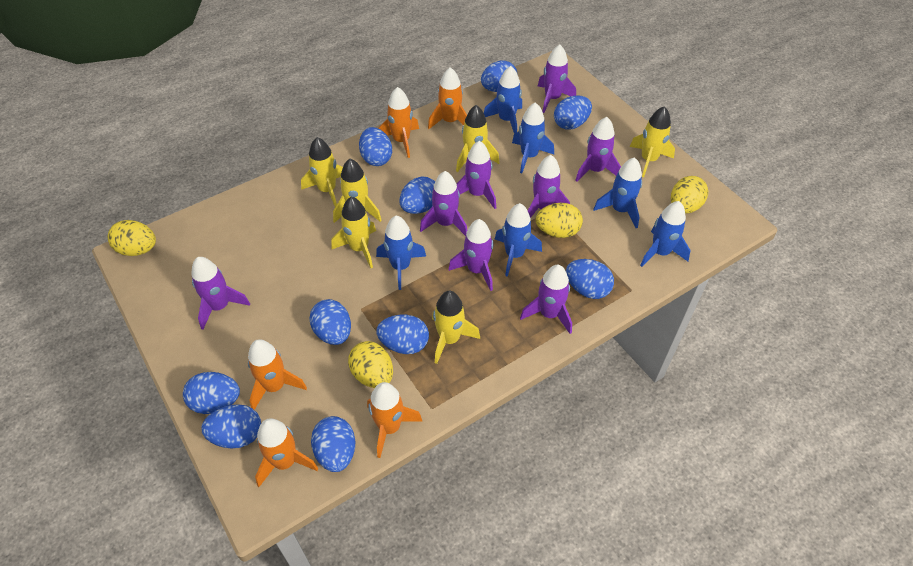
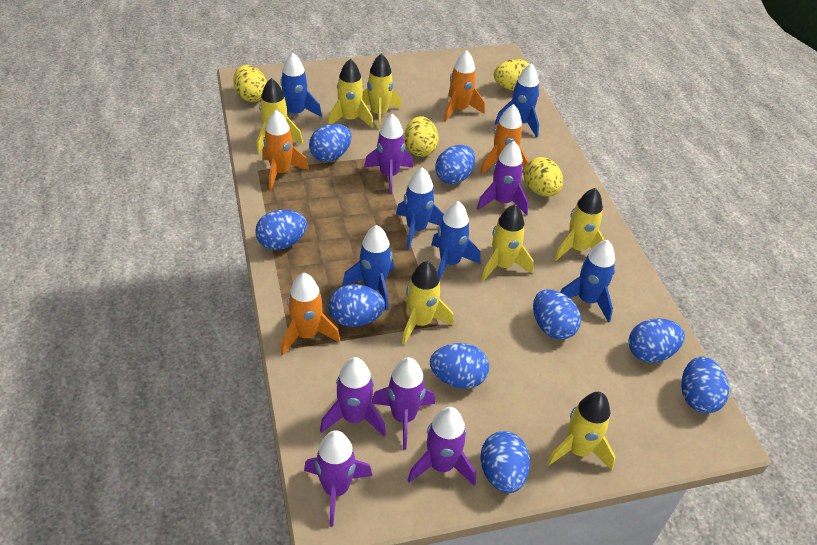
blue egg: [183,372,240,414] [201,404,261,448] [309,299,351,345] [311,416,355,472] [359,127,392,166] [376,315,429,354] [399,177,435,214] [481,60,518,92] [554,95,592,130] [566,259,614,299] = 10 -> [255,210,307,250] [309,124,352,162] [328,284,385,327] [430,343,489,389] [435,145,475,184] [480,431,530,493] [533,289,581,340] [629,318,685,363] [681,357,729,413] = 9
orange rocket: [248,339,307,410] [255,418,318,487] [367,382,423,458] [378,87,419,158] [428,67,467,129] = 5 -> [262,110,309,190] [281,273,340,355] [444,50,485,122] [480,104,529,174] = 4
purple rocket: [191,257,250,330] [420,171,467,236] [448,219,494,291] [457,141,496,209] [520,265,572,334] [528,155,570,218] [538,45,576,113] [575,117,621,182] = 8 -> [304,430,372,527] [320,357,386,436] [364,114,413,194] [371,357,435,450] [408,407,476,486] [477,141,528,215] = 6
yellow rocket: [301,137,343,207] [331,197,376,268] [333,159,382,223] [432,291,480,364] [456,105,500,172] [630,106,675,177] = 6 -> [257,78,303,154] [327,59,374,128] [362,53,401,130] [402,261,454,345] [481,204,534,281] [547,392,616,470] [554,188,604,261] = 7

